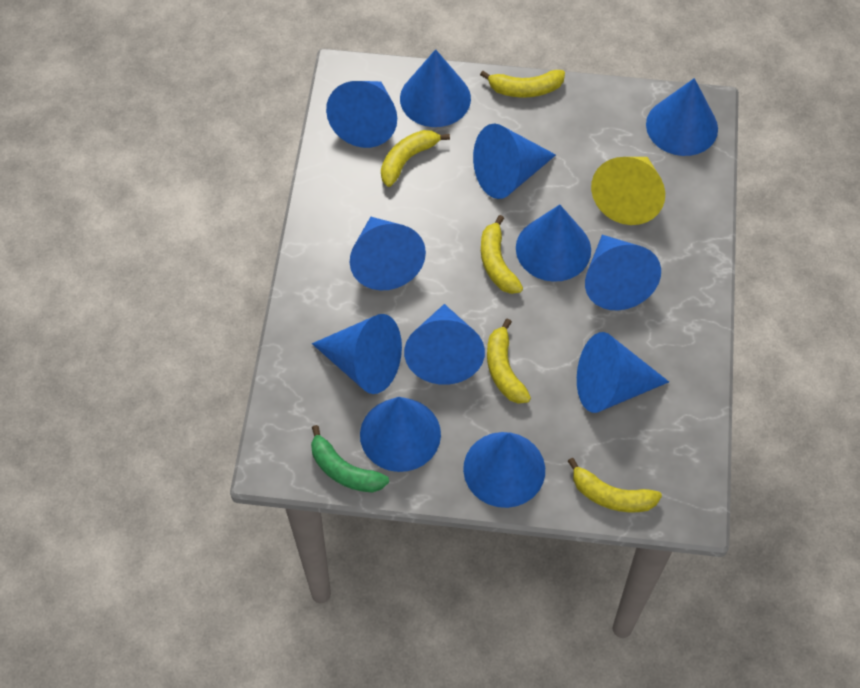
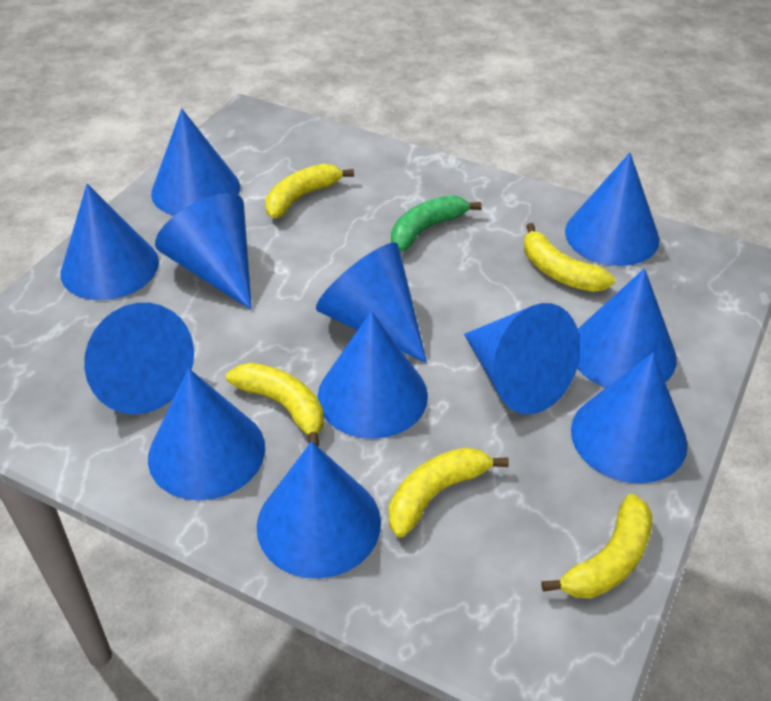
yellow cone: [591,157,665,225] = 1 -> none = 0

